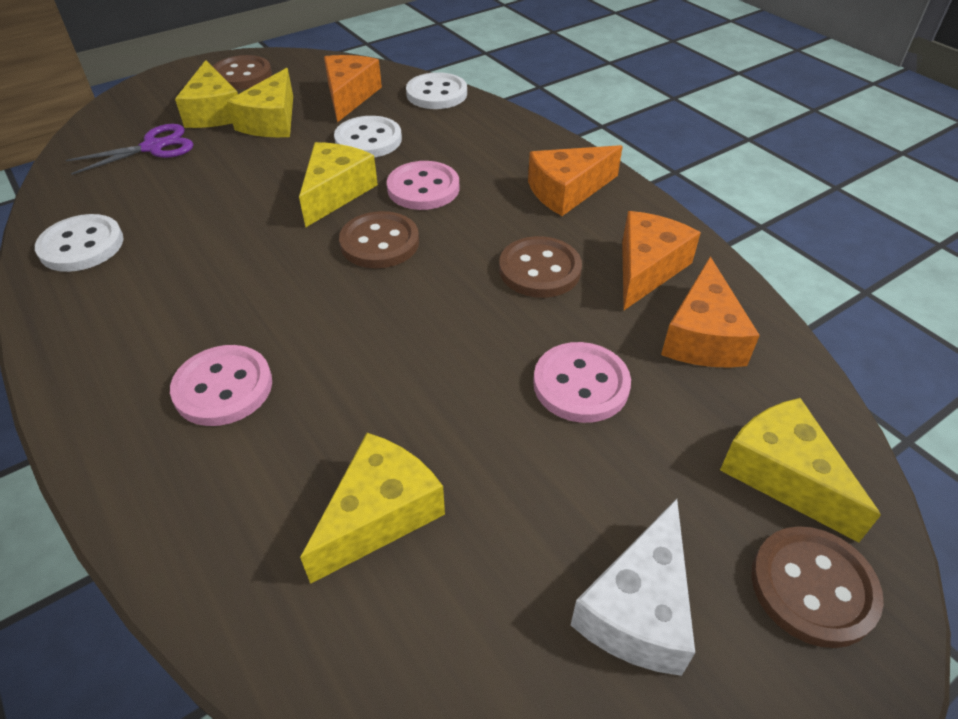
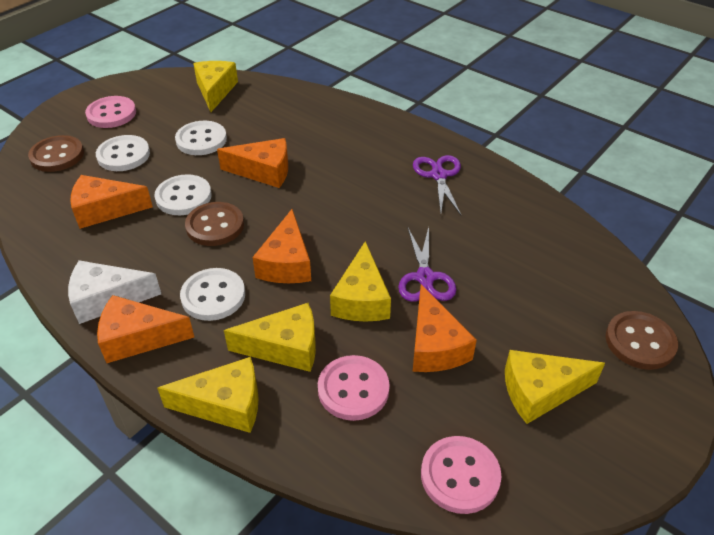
brown button: [212,55,272,90] [339,211,419,268] [499,236,582,298] [751,526,884,648] = 4 -> [28,135,84,172] [185,202,244,246] [606,311,678,370] = 3
orange cheese: [324,55,382,122] [528,145,623,216] [622,211,701,310] [661,257,760,368] = 4 -> [70,175,153,229] [97,295,194,363] [217,138,288,188] [252,209,311,283] [413,284,477,372] = 5
purple scissors: [66,124,194,175] = 1 -> [398,227,456,302] [413,155,461,215] = 2
white button: [35,214,123,272] [334,116,402,158] [406,72,467,109] = 3 -> [96,135,150,171] [154,174,211,215] [175,121,227,155] [180,268,245,321] = 4

